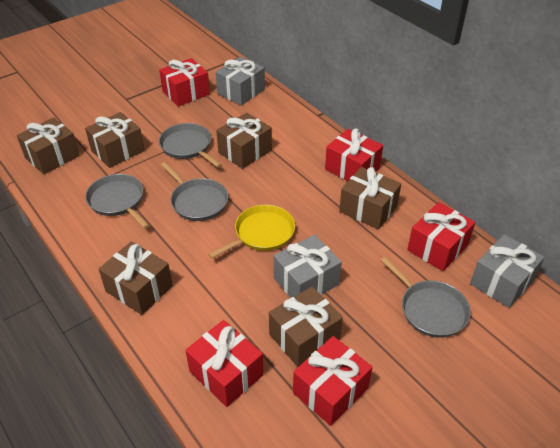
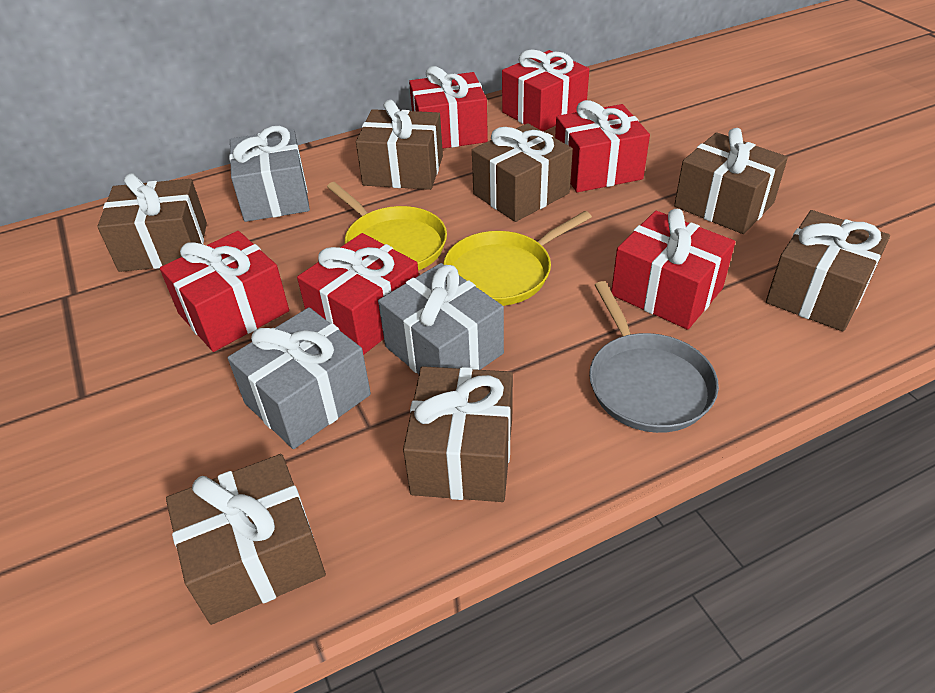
brown gift: [17,117,80,174] [85,112,145,168] [99,241,173,315] [216,112,272,169] [269,286,343,367] [339,167,401,230] = 6 -> [97,173,207,272] [166,454,326,625] [356,100,443,190] [403,366,513,502] [472,123,573,222] [674,128,788,234] [766,210,890,331] = 7
grey pan: [85,174,149,229] [159,123,222,168] [161,162,228,221] [381,257,471,338] = 4 -> [589,281,719,433] = 1
red gift: [159,58,210,107] [185,320,264,407] [293,336,373,426] [325,129,383,181] [407,202,475,271] = 5 -> [160,231,289,352] [297,233,419,355] [409,66,488,149] [502,49,589,131] [555,100,650,192] [611,209,735,330] = 6
yellow pan: [208,205,295,259] = 1 -> [327,182,447,271] [443,211,592,306] = 2

